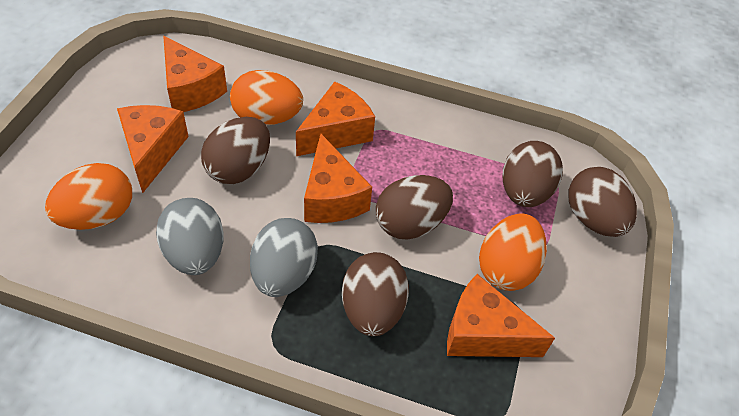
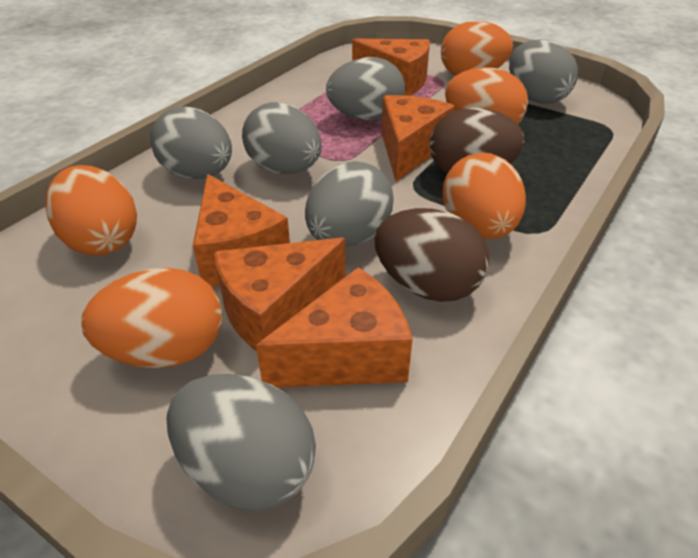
brown egg: [201,117,270,184] [342,252,409,336] [376,175,453,239] [503,141,563,207] [568,167,637,237] = 5 -> [374,208,489,302] [429,107,524,174] = 2
grey egg: [156,198,224,275] [250,218,318,297] = 2 -> [150,107,232,179] [167,374,316,511] [242,102,322,174] [305,161,393,247] [326,57,405,120] [509,40,578,104] = 6
orange egg: [45,163,132,230] [230,70,303,125] [479,213,547,291] = 3 -> [45,165,137,256] [81,268,222,368] [441,21,513,75] [443,153,526,239] [445,67,528,124] = 5

